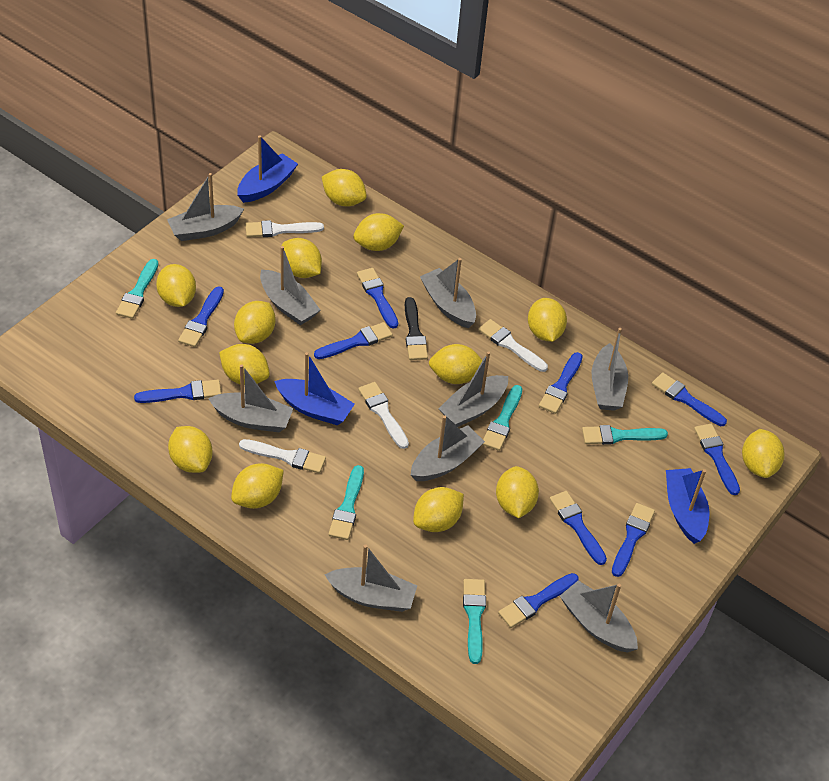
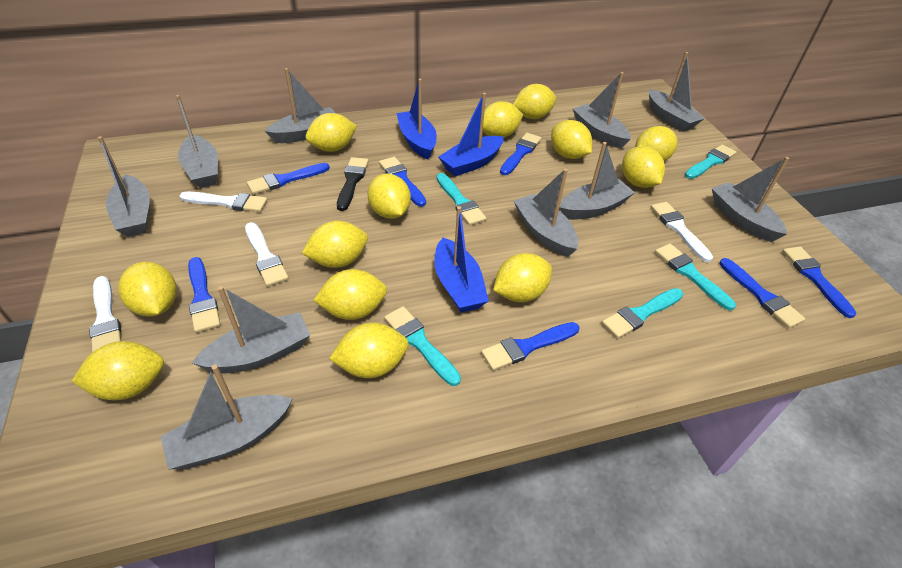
blue brush: [134,380,222,403] [178,286,224,347] [314,322,393,359] [357,268,398,329] [498,573,579,628] [539,352,583,414] [550,491,607,565] [612,503,655,577] [652,372,727,426] [694,424,740,495] = 10 -> [188,257,220,333] [247,163,330,194] [379,157,426,207] [481,322,580,371] [500,133,541,175] [720,258,805,328] [782,246,856,318] = 7
grey boat: [167,173,244,241] [208,364,293,432] [260,246,320,325] [325,544,417,612] [411,415,485,481] [420,258,476,328] [438,351,508,427] [560,580,638,653] [591,328,628,411] = 9 -> [98,136,150,237] [161,364,292,469] [176,95,218,188] [192,286,310,374] [265,68,337,143] [514,169,578,257] [560,142,635,220] [573,72,631,149] [649,52,705,131] [712,157,789,242] = 10

